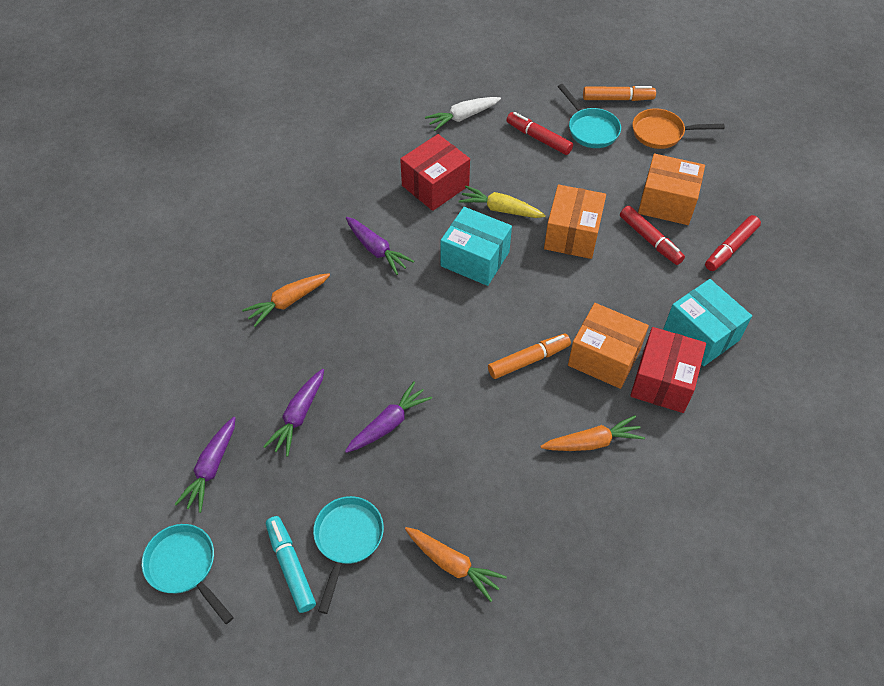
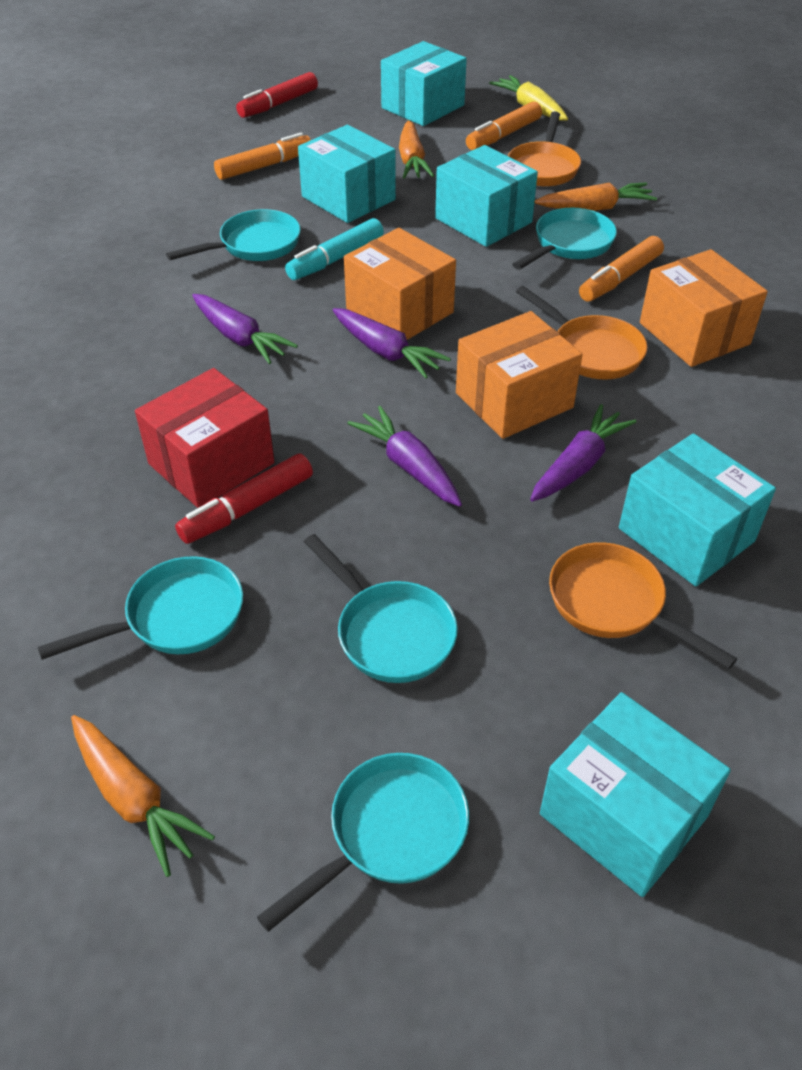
orange marker: [488,333,571,379] [583,86,656,101] = 2 -> [214,132,311,180] [466,101,542,150] [579,236,664,302] = 3
orange pan: [633,108,725,149] = 1 -> [508,111,581,186] [516,286,648,380] [549,542,737,669] = 3
red box: [400,134,470,211] [630,327,706,413] = 2 -> [135,368,274,508] = 1
red marker: [506,112,573,155] [620,206,685,265] [705,215,761,271] = 3 -> [175,454,313,544] [236,72,318,118] = 2
turquoise box: [441,207,512,286] [664,279,752,366] = 2 -> [298,125,396,223] [381,41,467,126] [435,145,538,247] [540,692,731,897] [619,433,776,587] = 5
turquoise pan: [142,524,234,624] [313,496,384,614] [558,84,621,148] = 3 -> [37,556,243,660] [166,209,301,261] [257,753,469,932] [304,534,458,683] [512,208,617,270] = 5
white carrot: [425,97,501,131] = 1 -> none = 0

